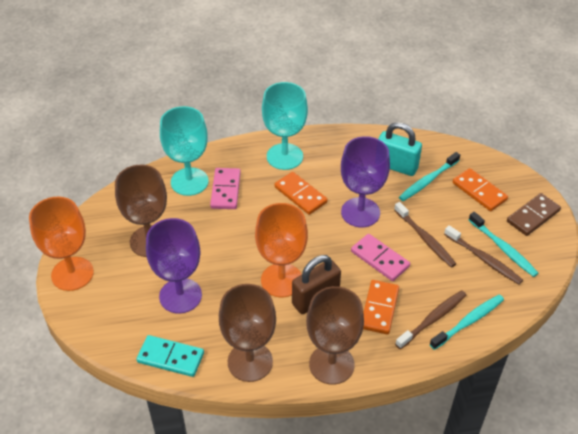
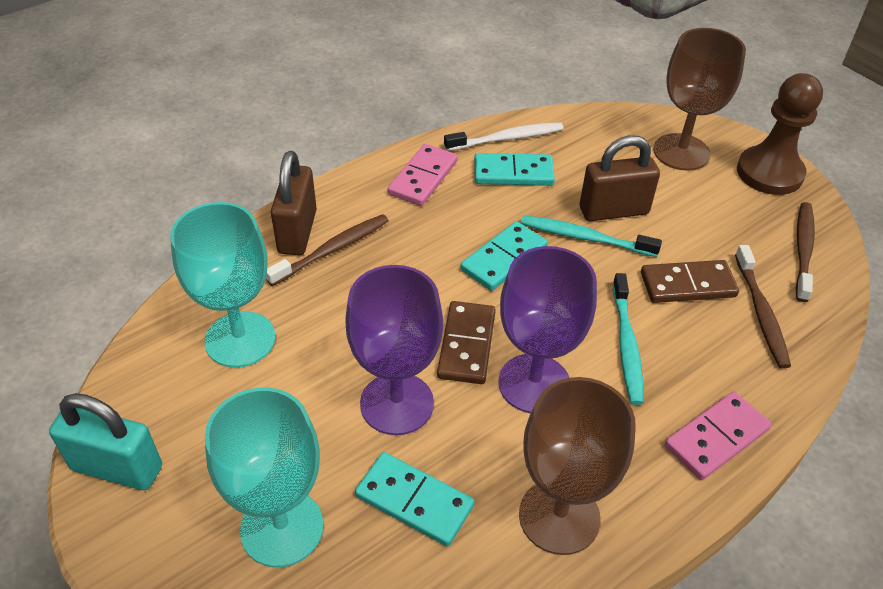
brown domino: [507,193,561,236] = 1 -> [437,301,496,384] [641,260,739,303] = 2
brown goblet: [115,165,167,257] [219,284,276,382] [306,286,364,385] = 3 -> [519,377,636,555] [653,28,746,171] = 2
brown padlock: [292,255,341,314] = 1 -> [271,151,317,255] [580,135,660,221] = 2
brown pawn: none = 0 -> [737,73,823,195] = 1
orange domino: [274,172,328,215] [363,280,399,334] [453,168,508,211] = 3 -> none = 0
orange goblet: [29,197,94,291] [255,203,308,297] = 2 -> none = 0
turquoise domino: [136,335,204,377] = 1 -> [355,452,475,546] [460,221,548,291] [474,153,555,186] = 3
turquoise toothbrush: [399,152,460,201] [430,295,504,350] [469,212,538,277] = 3 -> [521,215,662,257] [613,273,644,405] = 2
white toothbrush: none = 0 -> [444,122,564,151] = 1

